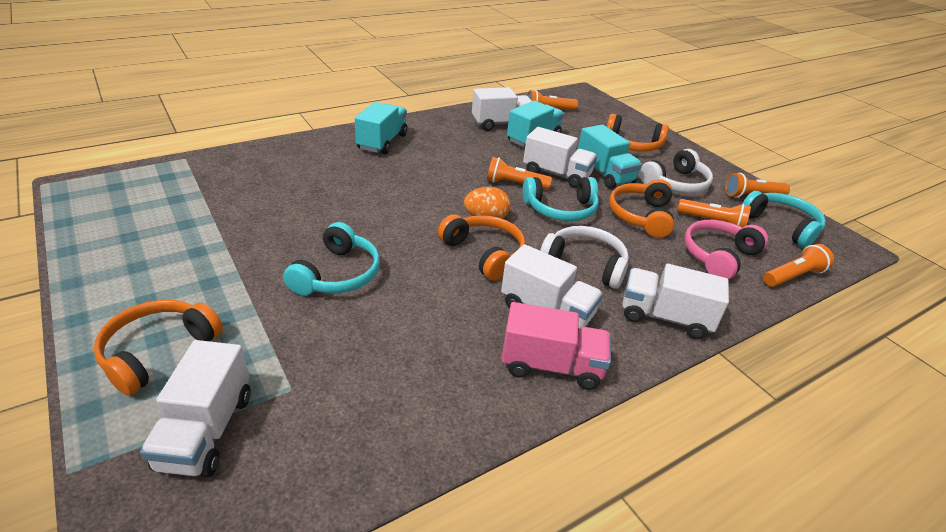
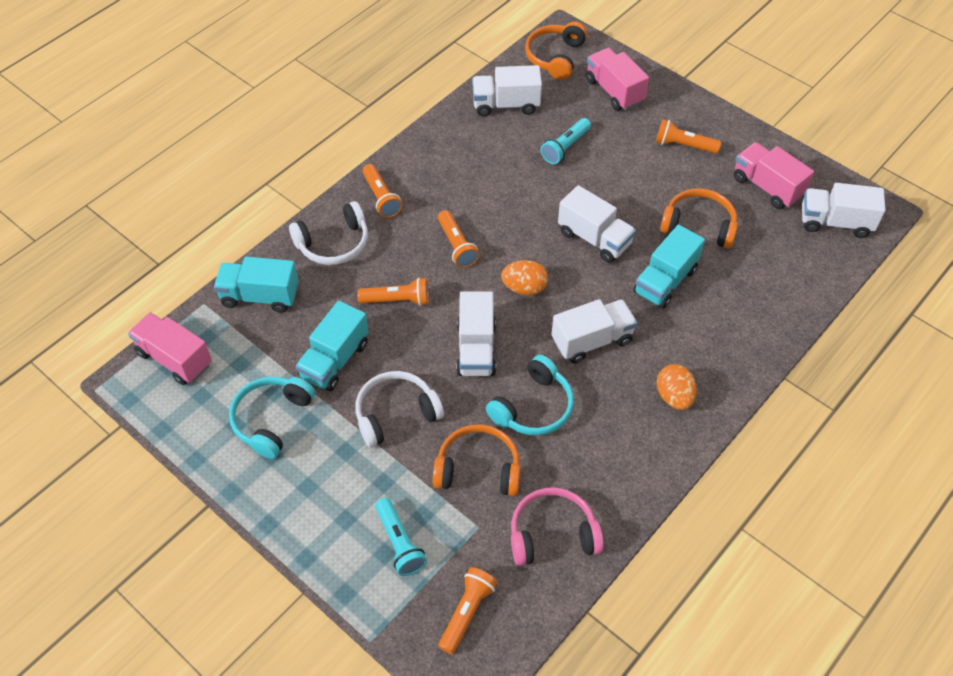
orange egg: [464,186,511,219] = 1 -> [501,260,548,296] [657,364,697,410] = 2
orange headphones: [94,300,223,396] [438,214,526,281] [606,114,669,152] [609,179,674,238] = 4 -> [433,425,521,496] [525,21,587,80] [660,188,738,248] = 3
pink truck: [502,302,611,390] = 1 -> [128,312,212,385] [586,48,649,111] [734,142,814,209] = 3
turquoise flashlight: none = 0 -> [375,498,427,576] [541,118,591,164] = 2
turquoise headphones: [283,222,380,296] [523,177,599,221] [742,191,826,248] = 3 -> [229,377,315,459] [486,355,574,436] = 2

